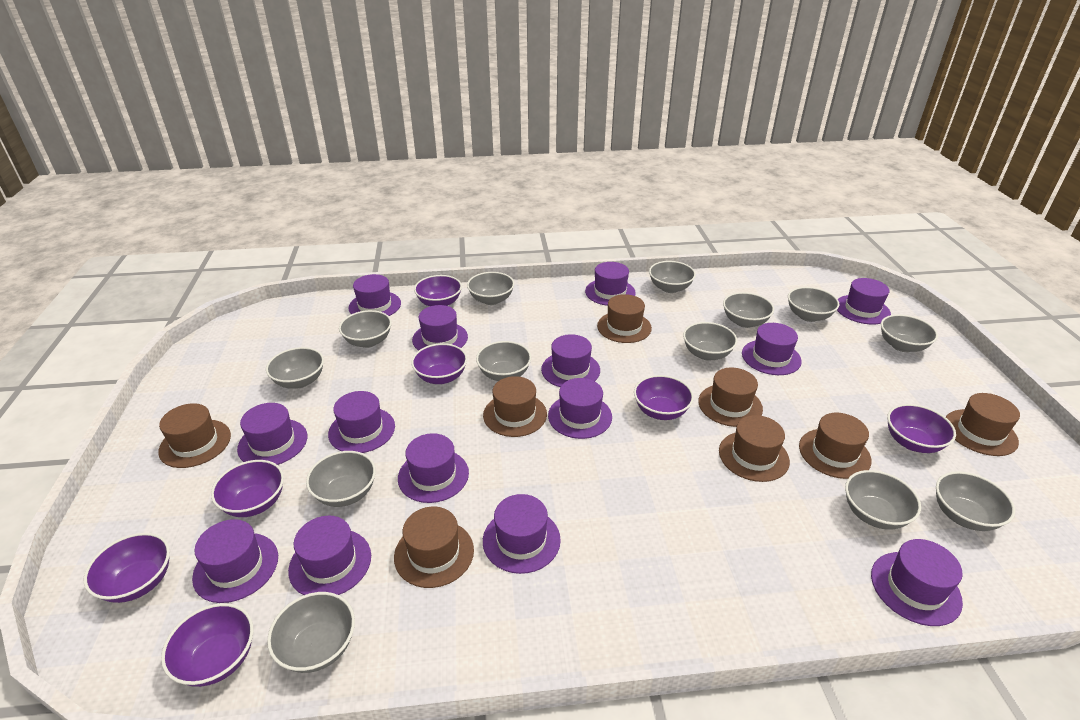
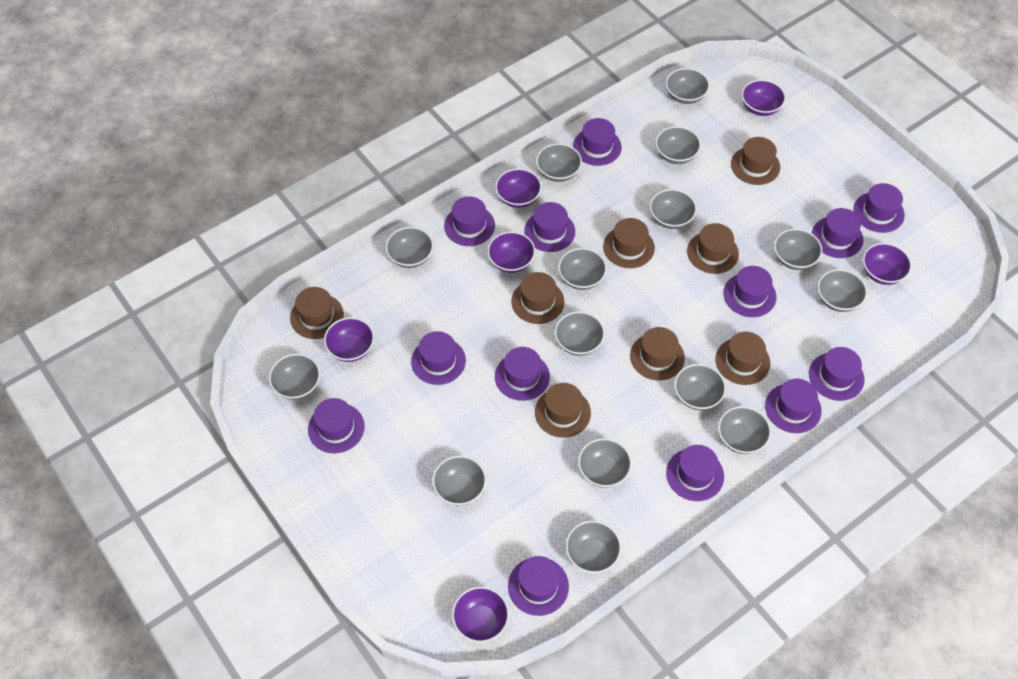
grey bowl: [266,347,324,389] [267,592,355,673] [306,451,376,507] [339,310,392,348] [467,272,514,305] [476,341,531,381] [649,261,696,293] [683,322,737,361] [723,292,774,328] [788,287,839,322] [845,470,921,530] [881,314,938,352] [936,471,1015,531] = 13 -> [269,354,320,400] [385,227,433,268] [432,456,486,506] [536,143,582,182] [555,311,605,356] [558,248,607,290] [566,521,621,573] [578,438,632,488] [650,189,697,229] [655,126,701,164] [666,68,710,104] [674,364,726,410] [718,406,771,454] [774,229,822,270] [818,269,867,312] = 15
purple bowl: [84,533,170,603] [161,603,254,687] [211,460,284,517] [411,343,467,384] [414,275,462,306] [634,375,694,420] [887,404,956,453] = 7 -> [324,317,374,362] [452,586,509,643] [487,231,535,273] [495,168,542,208] [742,79,786,116] [863,243,912,285] = 6
purple hat: [192,519,278,603] [237,403,307,465] [288,516,371,595] [328,391,395,453] [348,274,401,316] [398,433,469,503] [412,305,468,351] [483,494,561,574] [541,334,600,387] [548,378,612,439] [585,262,636,306] [742,323,802,375] [837,278,891,324] [871,539,963,626] = 14 -> [308,398,365,453] [411,331,466,385] [444,196,495,246] [495,347,550,401] [508,556,569,616] [524,202,575,252] [573,118,622,166] [666,445,724,501] [723,266,776,317] [765,378,821,433] [809,347,865,401] [812,208,863,258] [853,183,905,233] = 13

